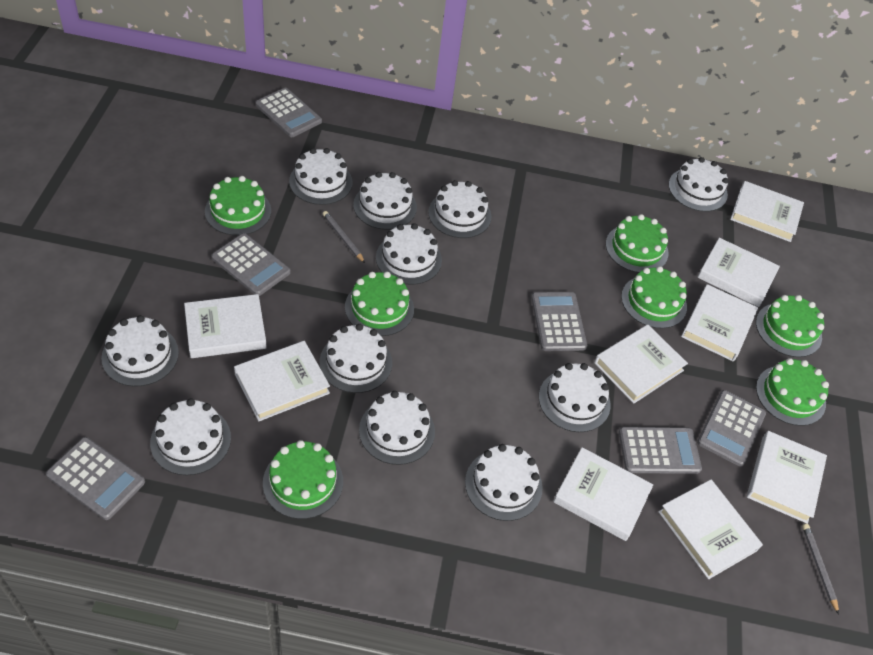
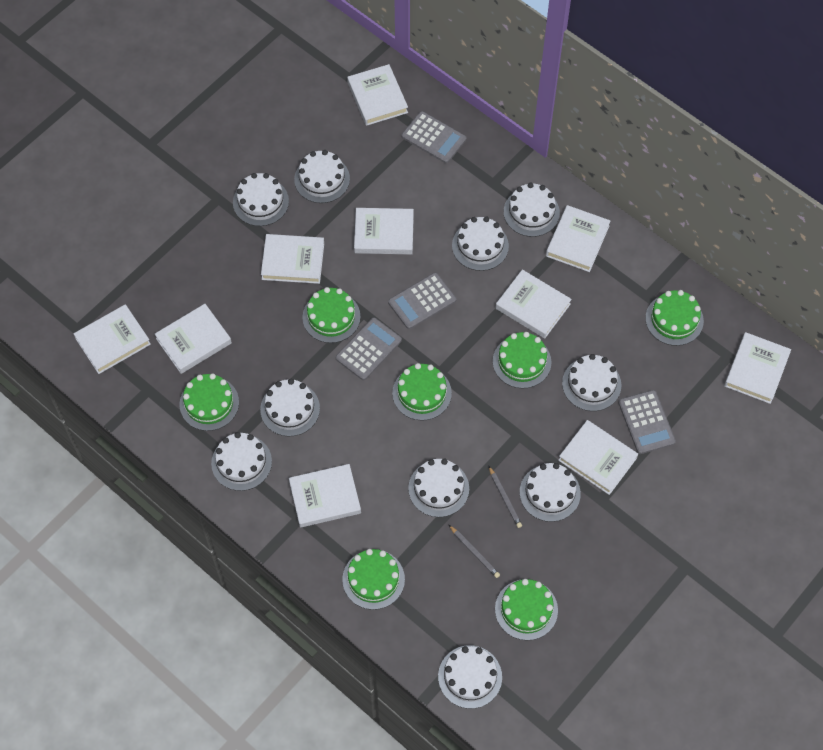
grey calculator: [46,437,145,520] [211,233,291,296] [255,88,322,137] [531,292,587,351] [619,427,702,474] [697,390,766,467] = 6 -> [336,317,402,380] [388,273,456,329] [402,111,466,163] [618,390,676,454] = 4
white book: [184,294,267,358] [234,341,330,421] [553,447,653,541] [594,324,688,404] [658,480,763,579] [681,284,758,361] [697,238,780,307] [730,181,804,242] [747,431,827,524] = 9 -> [74,304,151,374] [155,304,232,374] [261,234,324,284] [289,464,361,527] [347,64,408,126] [354,208,414,255] [496,269,572,338] [546,205,610,272] [558,420,638,495] [724,332,791,404] = 10
white cake: [101,315,179,386] [150,399,231,475] [289,148,352,205] [320,324,392,393] [353,172,417,230] [359,391,435,465] [376,223,442,285] [428,180,491,238] [465,444,542,521] [539,363,611,432] [669,157,729,212] = 11 -> [211,432,272,491] [233,173,289,226] [260,379,320,436] [294,150,350,203] [408,458,469,517] [438,645,502,709] [452,217,509,271] [504,183,560,237] [520,463,581,522] [562,354,621,411] = 10

